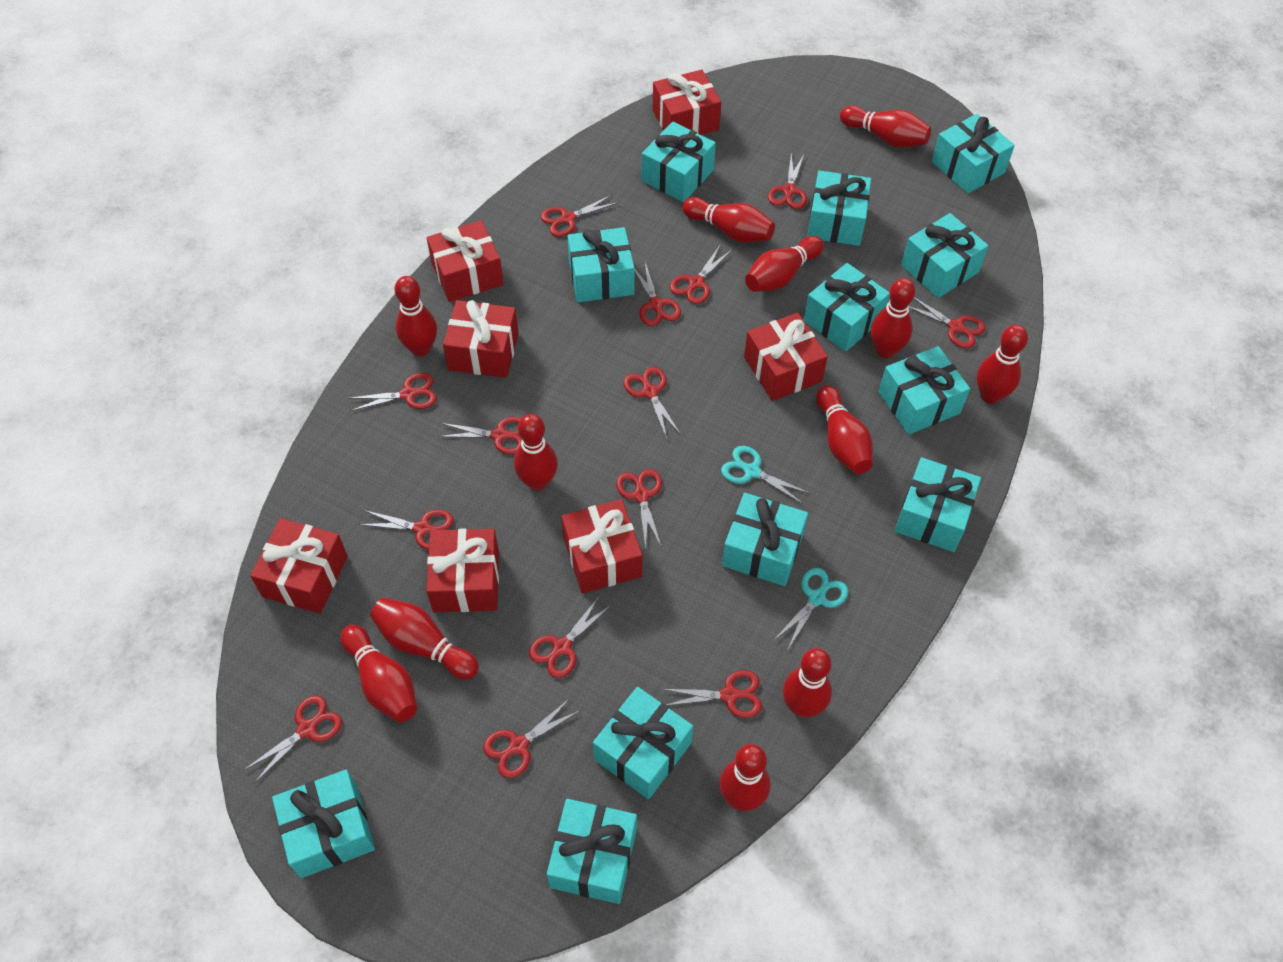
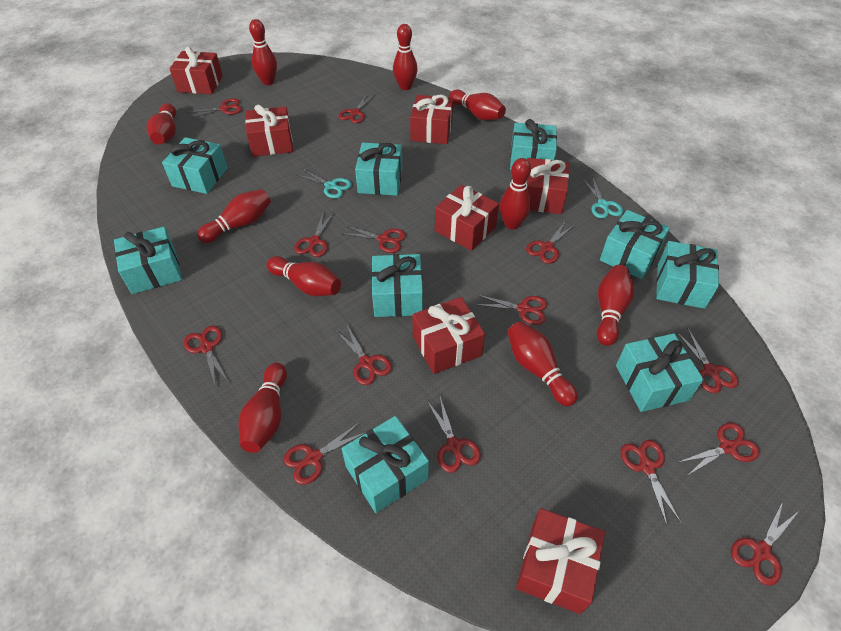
red bowling pin: [340,624,417,722] [370,598,479,680] [395,276,437,357] [514,414,558,491] [682,197,775,243] [719,744,771,811] [745,236,824,292] [783,648,832,718] [816,385,873,474] [840,106,931,147] [871,278,915,358] [977,325,1028,404] = 12 -> [147,103,176,145] [197,189,271,243] [238,363,287,453] [249,19,277,85] [267,256,341,296] [393,24,418,90] [449,89,506,120] [499,158,531,230] [507,321,578,406] [597,265,634,346] = 10
turquoise gift: [272,769,375,878] [547,799,637,904] [567,227,635,302] [593,687,693,799] [642,122,716,202] [722,493,808,586] [804,263,890,352] [807,171,871,246] [878,346,970,435] [895,457,981,552] [901,213,989,298] [932,114,1015,194] = 12 -> [114,227,182,294] [162,137,228,194] [341,416,429,513] [355,143,403,196] [372,254,423,317] [510,119,557,170] [600,210,670,279] [616,334,704,412] [656,241,719,309] = 9

